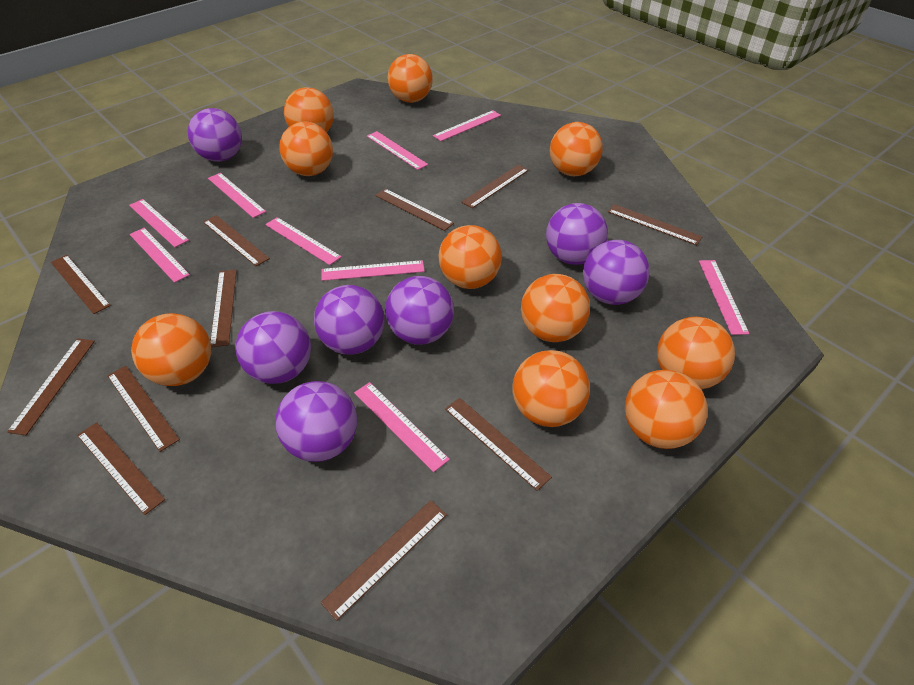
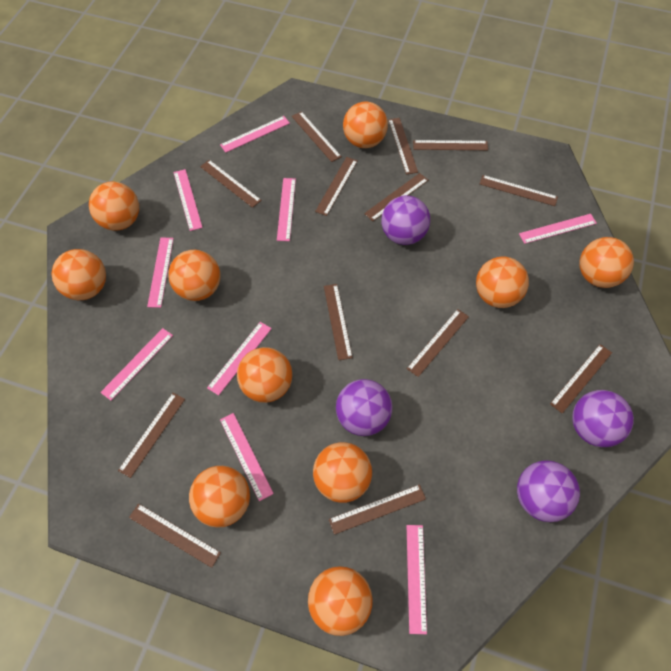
brown ruler: [7,338,95,435] [51,255,111,314] [77,422,165,515] [107,366,180,452] [203,215,270,266] [210,270,237,347] [321,500,447,621] [375,189,454,231] [445,398,552,491] [461,165,529,208] [608,204,702,245] = 11 -> [118,393,185,478] [129,504,221,568] [200,160,262,208] [292,111,342,162] [315,157,357,216] [324,284,353,360] [329,484,426,535] [364,173,428,221] [388,118,418,175] [407,309,469,377] [413,140,488,150] [480,175,558,206] [550,344,612,413] = 13
purple ball: [188,108,242,162] [236,311,311,384] [275,381,357,462] [314,285,384,355] [385,276,454,345] [546,203,608,265] [583,240,650,305] = 7 -> [336,379,393,436] [381,196,430,245] [517,460,580,522] [572,390,634,447] = 4

